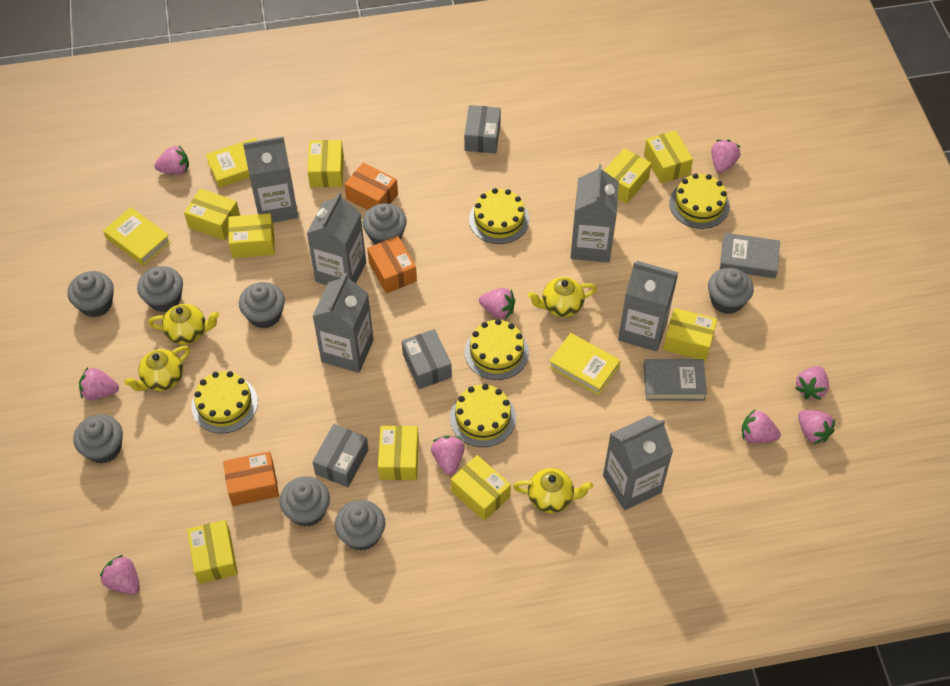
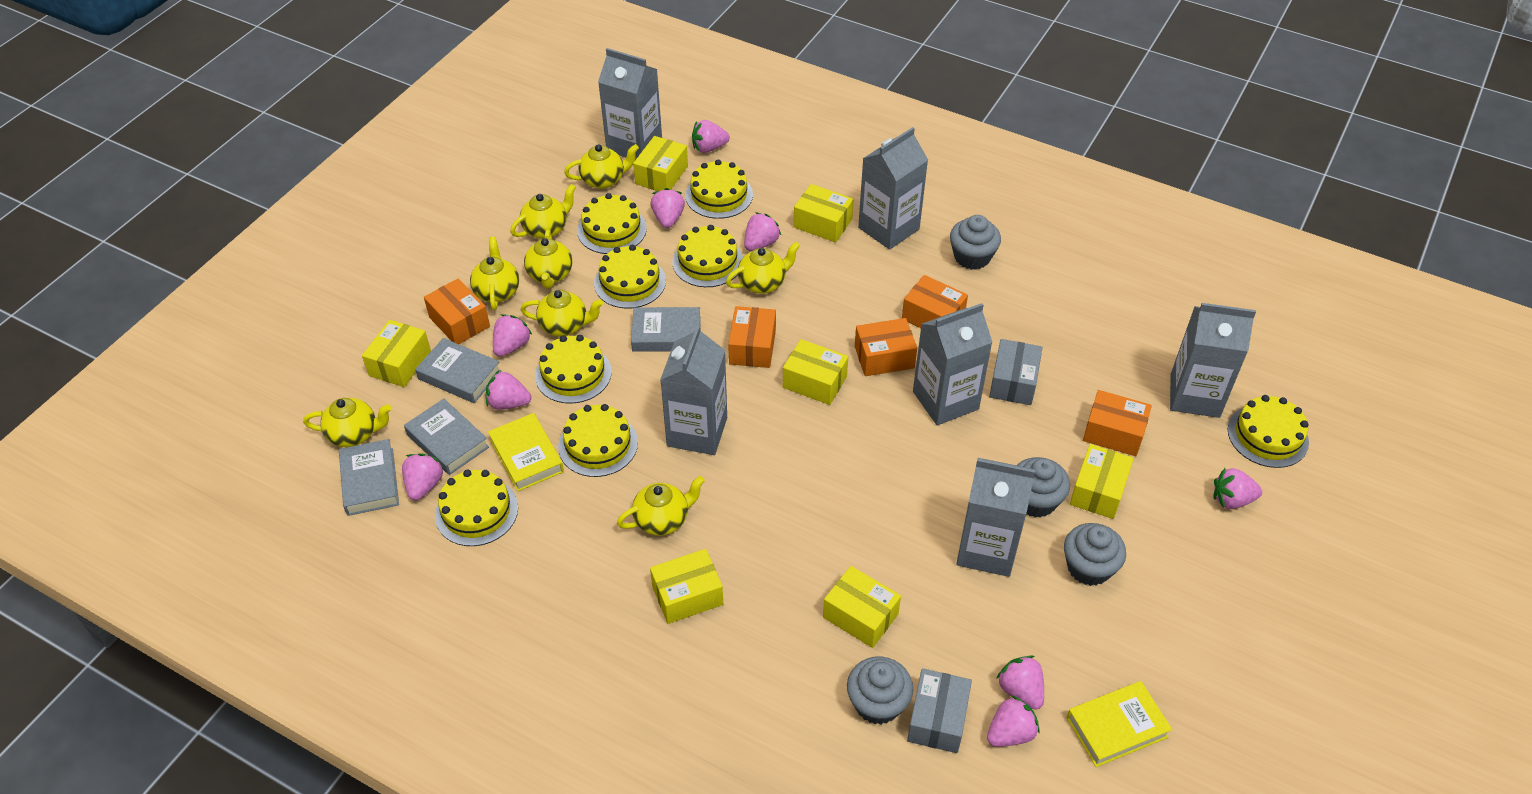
grey book: [643,359,707,401] [720,233,780,278] = 2 -> [339,439,399,516] [404,399,489,475] [415,338,501,403] [631,307,701,352] = 4
grey box: [312,424,369,487] [402,329,452,389] [464,105,501,154] = 3 -> [907,668,972,753] [989,339,1042,405] = 2
grey cupcake: [68,271,114,317] [73,414,123,464] [137,266,183,312] [239,282,285,329] [280,476,330,527] [335,500,385,551] [363,203,407,245] [708,268,754,314] = 8 -> [847,656,913,724] [950,215,1001,270] [1017,457,1070,518] [1064,523,1126,586] = 4
orange box: [223,451,279,506] [345,163,398,210] [367,236,417,294] = 3 -> [424,279,490,344] [728,306,776,368] [855,318,917,376] [902,275,968,328] [1083,390,1152,456] = 5
yellow book: [103,207,171,266] [205,138,257,188] [549,333,620,396] = 3 -> [488,413,564,492] [1066,681,1172,767] = 2
yellow box: [184,189,240,240] [187,520,238,584] [228,213,275,258] [307,140,344,187] [378,426,419,480] [451,455,511,521] [604,148,651,204] [644,130,693,183] [663,308,717,361] = 9 -> [362,320,431,387] [633,136,688,191] [650,549,723,624] [783,339,848,405] [794,184,854,243] [823,566,901,648] [1070,444,1134,519] = 7
yellow cake: [192,371,258,434] [450,384,516,447] [465,319,529,380] [469,188,529,244] [669,173,730,229] = 5 -> [435,470,518,546] [535,335,612,404] [558,404,638,477] [577,193,647,254] [594,245,666,309] [673,225,743,287] [685,160,753,219] [1228,395,1309,468] = 8
yellow teapot: [124,346,190,391] [148,304,220,345] [513,468,593,513] [528,277,597,317] = 4 -> [303,398,391,447] [470,237,519,310] [510,184,576,239] [521,290,603,337] [524,229,572,289] [564,144,639,189] [617,476,705,536] [726,242,800,294] = 8

